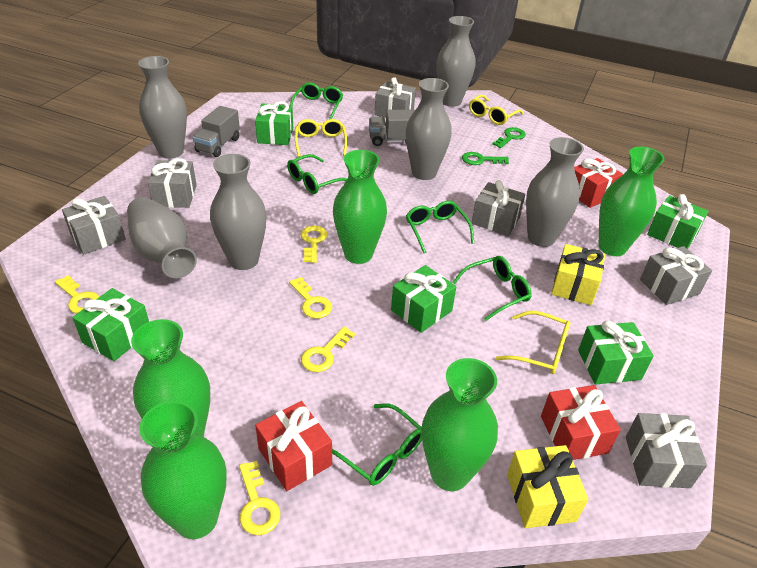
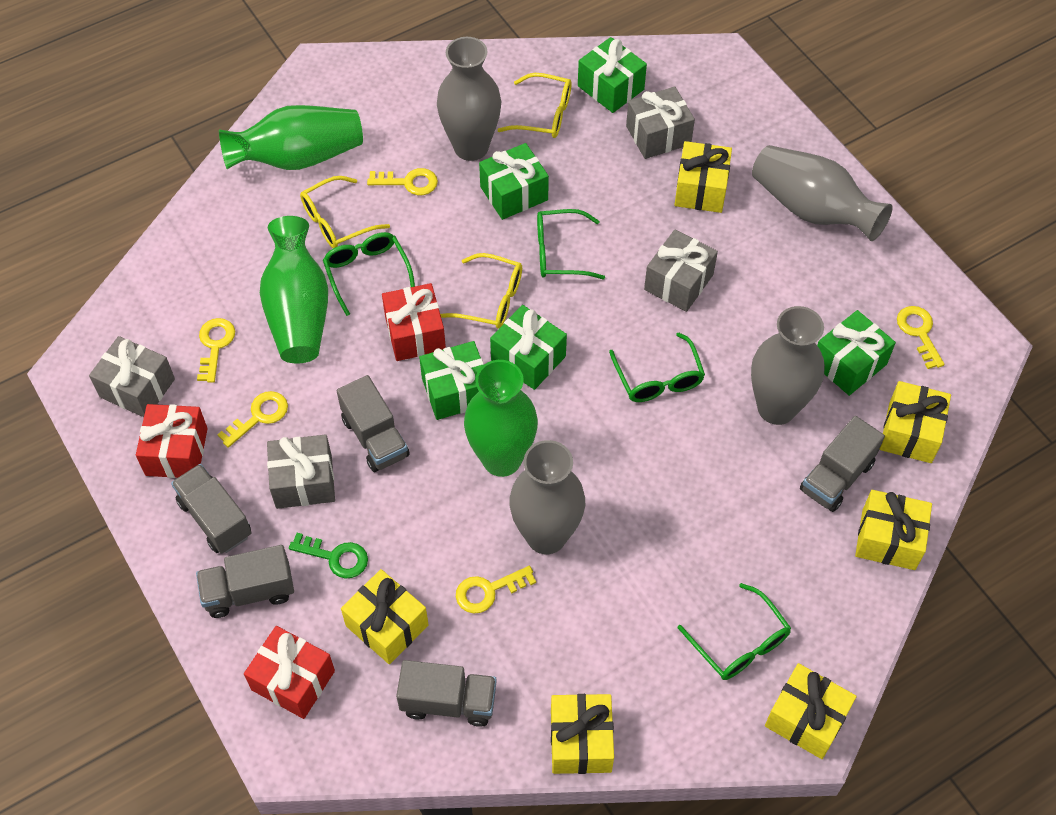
green glasses: [287,154,347,194] [290,82,343,119] [332,403,422,486] [406,201,474,253] [452,256,532,321] = 5 -> [323,232,415,316] [537,209,605,279] [609,333,705,402] [678,583,791,680] = 4
green key: [462,152,509,165] [492,127,526,148] = 2 -> [289,533,368,578] = 1
green vase: [131,319,210,437] [139,401,226,539] [333,150,387,264] [422,358,498,491] [599,147,664,256] = 5 -> [219,105,363,170] [260,216,328,363] [464,360,538,477] = 3
grey gift: [62,196,126,255] [148,158,197,208] [375,77,416,118] [471,180,526,236] [626,413,707,488] [640,246,712,305] = 6 -> [89,336,175,417] [267,434,335,509] [626,86,695,159] [644,230,718,312] = 4
grey truck: [193,106,240,157] [369,110,415,146] = 2 -> [171,464,252,554] [196,545,294,618] [337,375,410,472] [396,660,497,727] [800,416,885,512] = 5
grey vase: [127,197,197,278] [138,56,187,159] [210,154,267,270] [406,78,452,180] [436,16,475,107] [526,137,584,247] = 6 -> [437,37,501,161] [509,440,585,554] [751,306,825,425] [752,145,893,241] = 4
yellow gift: [507,445,588,528] [551,244,605,305] = 2 -> [341,569,429,664] [551,694,614,774] [675,141,732,213] [765,663,857,759] [855,490,932,570] [880,381,951,463] = 6

